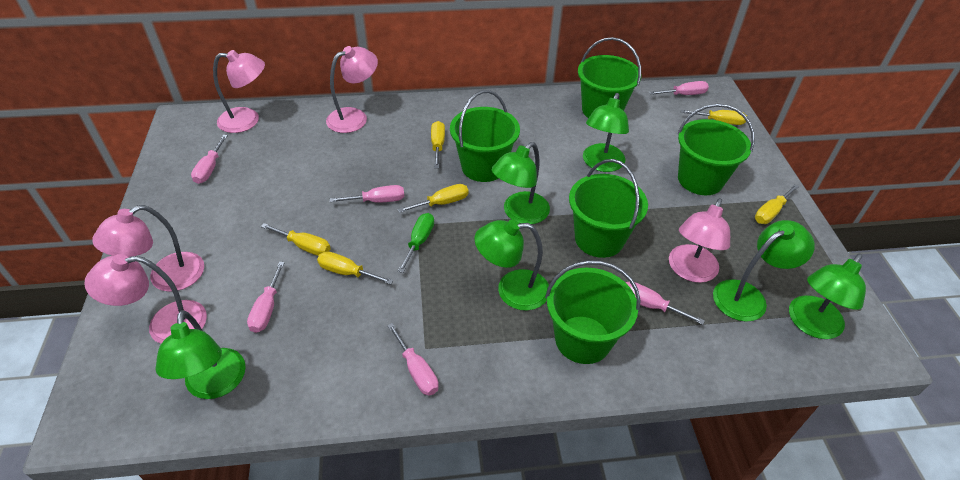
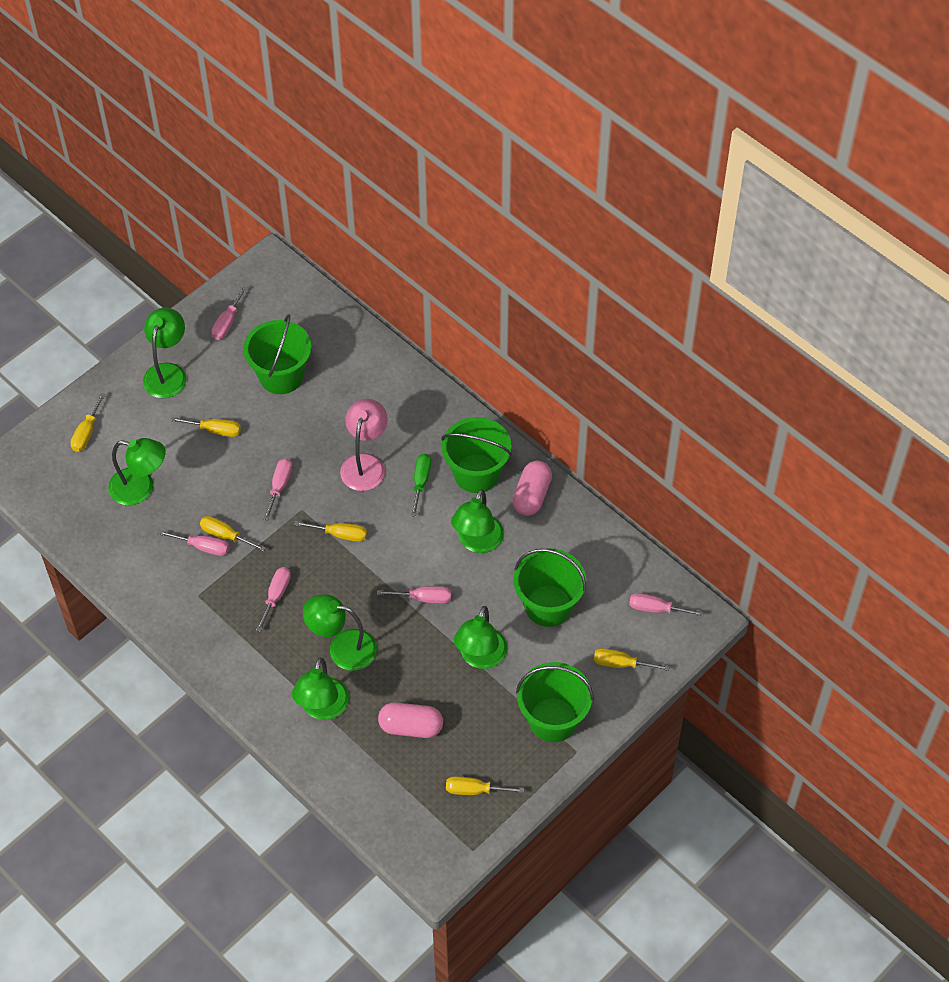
green bucket: [450,90,520,182] [545,260,640,364] [569,159,648,258] [578,37,641,118] [677,104,755,195] = 5 -> [243,314,311,394] [441,417,512,493] [514,549,586,627] [516,662,594,742] = 4
pink capsule: none = 0 -> [378,702,443,738] [512,461,552,516] = 2
pink lamp: [84,254,207,344] [92,205,204,292] [213,50,265,133] [326,46,378,133] [669,198,730,283] = 5 -> [340,399,388,491] = 1

